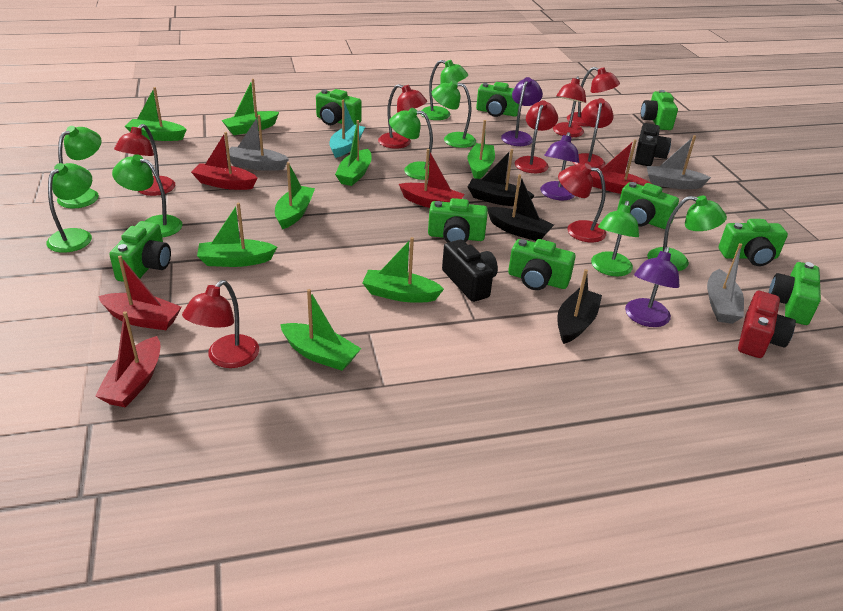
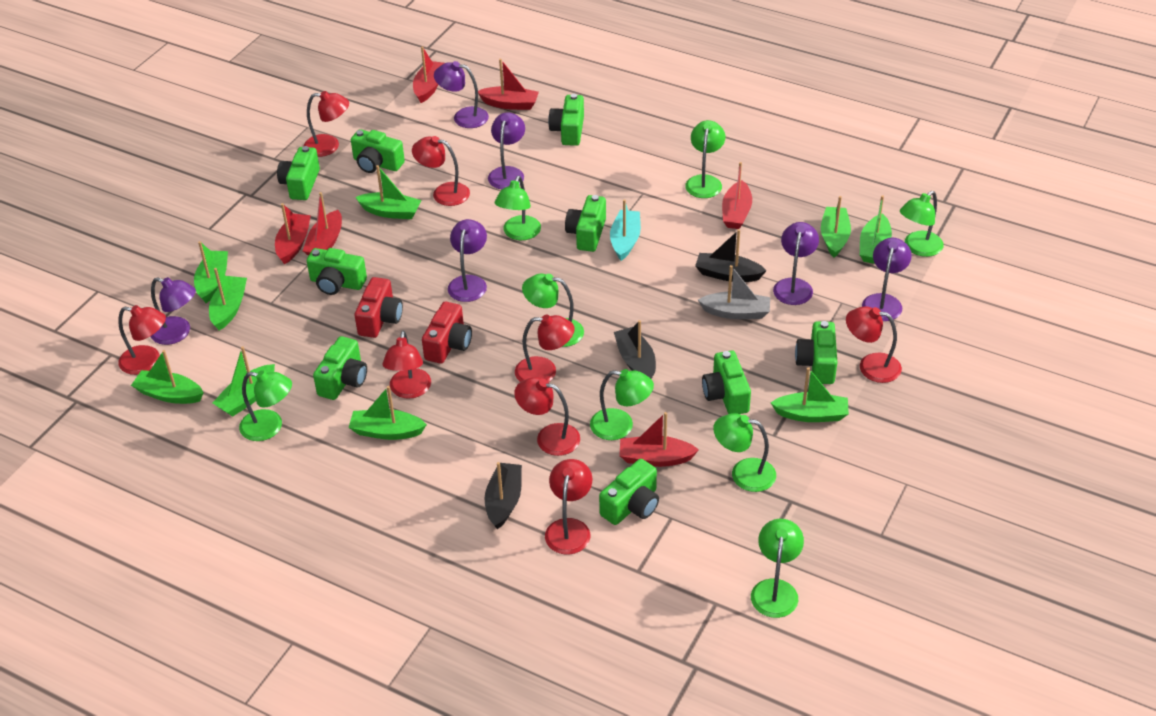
black camera: [442,239,498,302] [635,123,671,166] = 2 -> none = 0
green boat: [125,87,187,141] [197,203,277,267] [222,79,279,135] [275,162,315,229] [280,289,361,371] [335,120,372,186] [362,237,444,303] [468,120,495,179] = 8 -> [131,350,204,404] [194,241,228,303] [209,268,247,331] [212,346,275,417] [348,386,427,440] [355,165,421,219] [771,367,849,422] [821,196,851,258] [860,195,892,264] = 9
grey boat: [226,115,289,171] [647,135,711,189] [707,243,744,324] = 3 -> [698,265,770,319] = 1
purple lamp: [501,77,543,146] [540,132,579,200] [625,247,680,327] = 3 -> [150,277,196,345] [434,61,489,128] [448,219,487,302] [488,113,525,189] [773,222,819,305] [862,237,912,321] = 6
red boat: [95,311,160,408] [98,255,182,330] [191,132,257,190] [399,149,465,208] [590,139,652,194] = 5 -> [275,203,311,264] [303,192,342,256] [413,46,444,103] [478,59,539,110] [619,412,699,467] [722,162,752,229] = 6
red camera: [738,291,796,358] = 1 -> [355,277,403,338] [422,302,472,364] = 2

